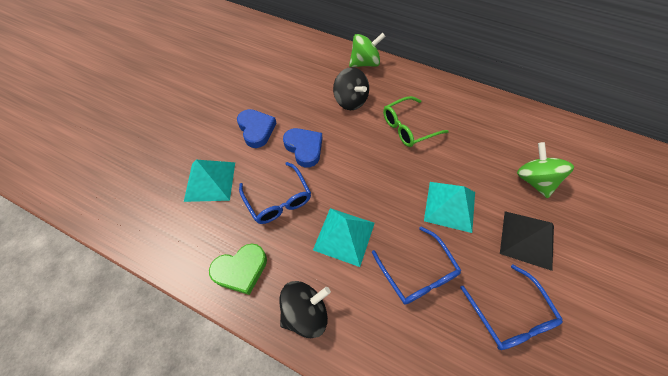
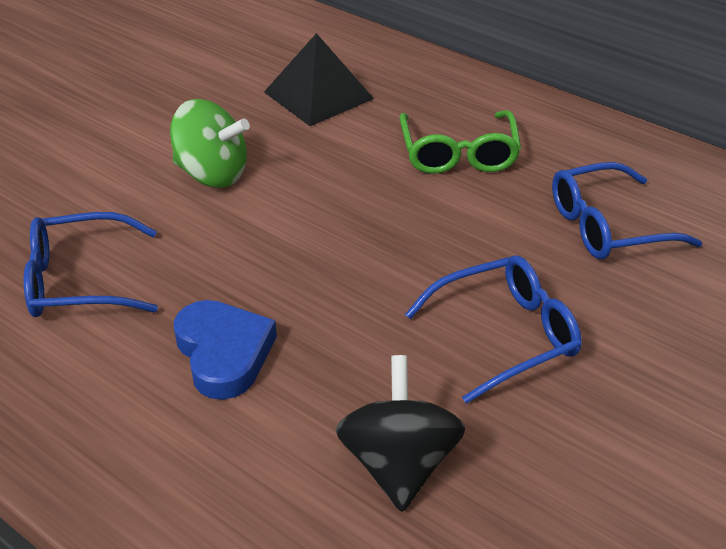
black spinning top: [280,281,331,338] [333,67,369,110] = 2 -> [336,355,466,512] = 1
blue heart: [237,109,277,148] [283,128,322,168] = 2 -> [174,300,277,400] = 1
green heart: [209,244,267,295] = 1 -> none = 0
green spinning top: [349,33,386,67] [517,142,574,198] = 2 -> [170,99,250,188] = 1
turquoise pyramid: [184,160,235,202] [313,208,375,267] [424,182,475,233] = 3 -> none = 0

